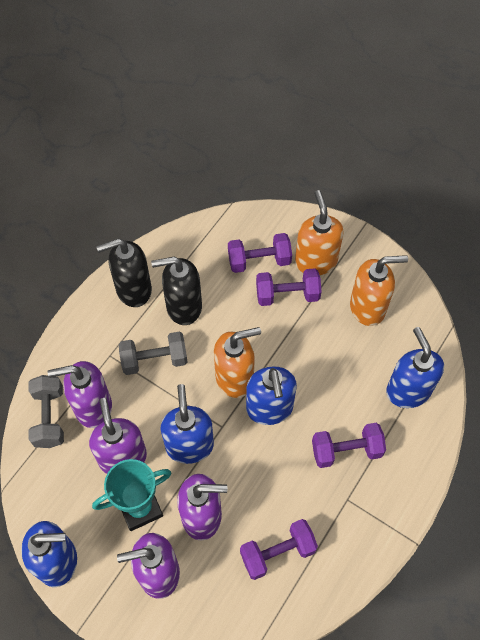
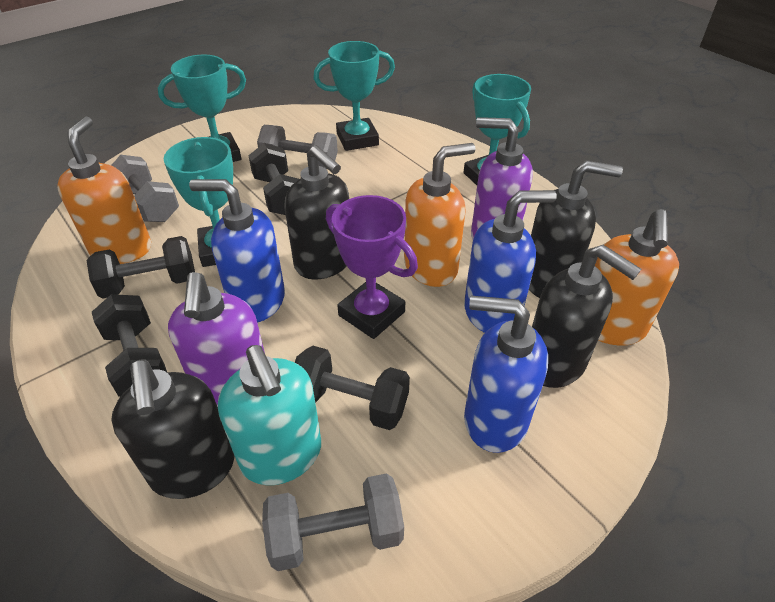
black dumbbell: none = 0 -> [86,236,195,299] [92,294,167,397] [248,143,299,215] [295,346,410,430] = 4
black soap dispenser: [96,239,152,307] [151,257,202,325] = 2 -> [111,360,235,499] [284,145,349,280] [529,160,623,298] [532,245,641,388] = 4
blue soap dispenser: [21,521,77,587] [161,384,214,464] [246,366,297,425] [386,327,444,408] = 4 -> [189,179,285,323] [464,190,557,333] [464,296,548,453] = 3
grey dumbbell: [29,375,64,448] [119,331,187,375] = 2 -> [111,155,179,222] [257,125,338,169] [262,473,404,571] = 3
purple dumbbell: [228,233,292,273] [240,519,318,580] [256,268,322,306] [312,423,386,468] = 4 -> none = 0
purple soap dispenser: [47,361,112,428] [89,398,147,474] [117,533,180,599] [177,474,227,541] = 4 -> [168,272,265,407] [471,117,533,240] = 2
purple trophy: none = 0 -> [326,195,418,339] = 1
turquoise soap dispenser: none = 0 -> [218,345,321,485] = 1
turquoise trophy: [92,459,171,531] = 1 -> [158,54,246,162] [164,137,233,267] [313,41,395,151] [463,74,531,185] = 4

